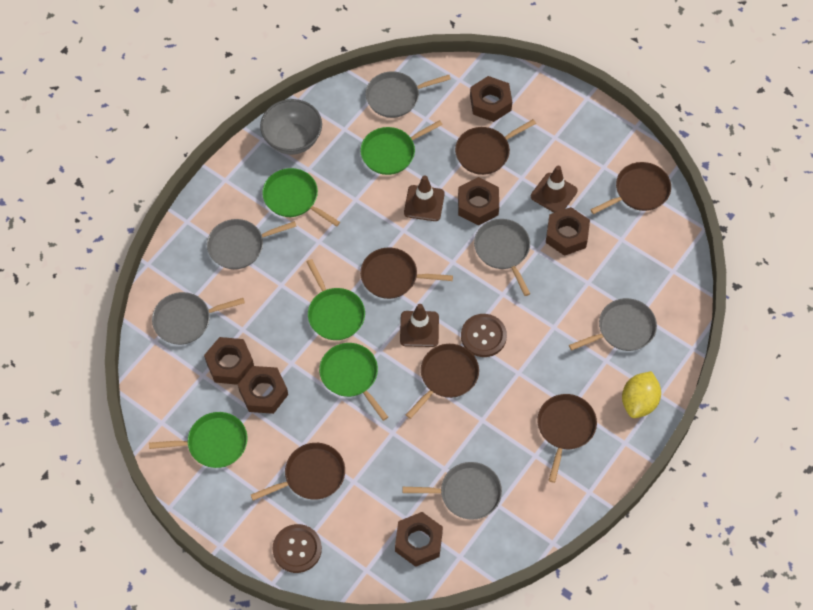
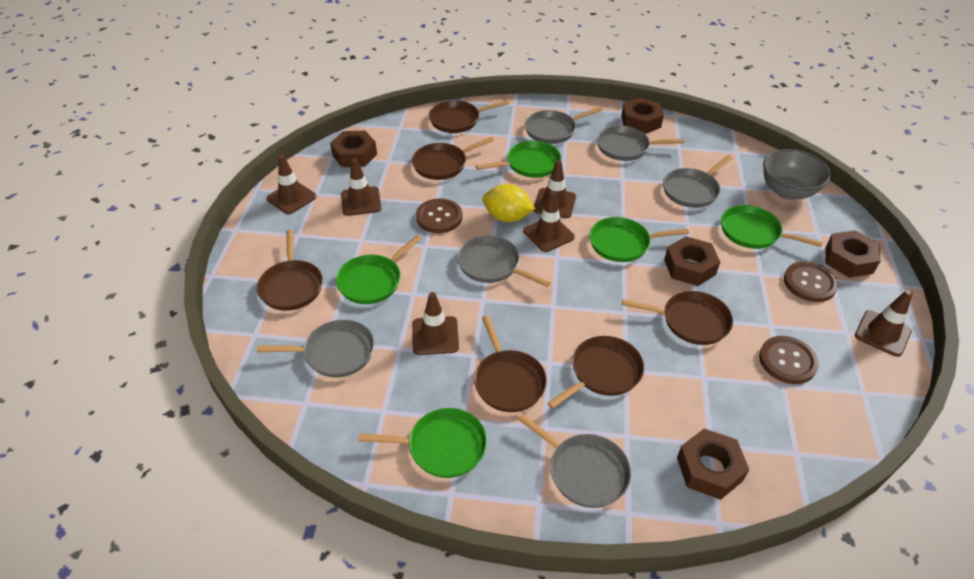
brown button: [273,524,322,573] [461,314,507,357] = 2 -> [416,199,462,233] [759,336,819,384] [784,261,838,302] = 3
brown nut: [204,337,254,385] [238,366,288,414] [395,512,443,567] [458,177,499,225] [470,76,512,122] [546,207,590,256] = 6 -> [330,131,377,167] [621,98,664,134] [664,236,720,286] [677,429,749,500] [826,230,881,278] = 5
brown traffic cone: [400,304,439,347] [404,175,445,221] [531,166,578,213] = 3 -> [266,155,317,214] [341,158,382,216] [412,292,459,355] [523,191,575,252] [534,160,576,218] [855,290,912,357] = 6

